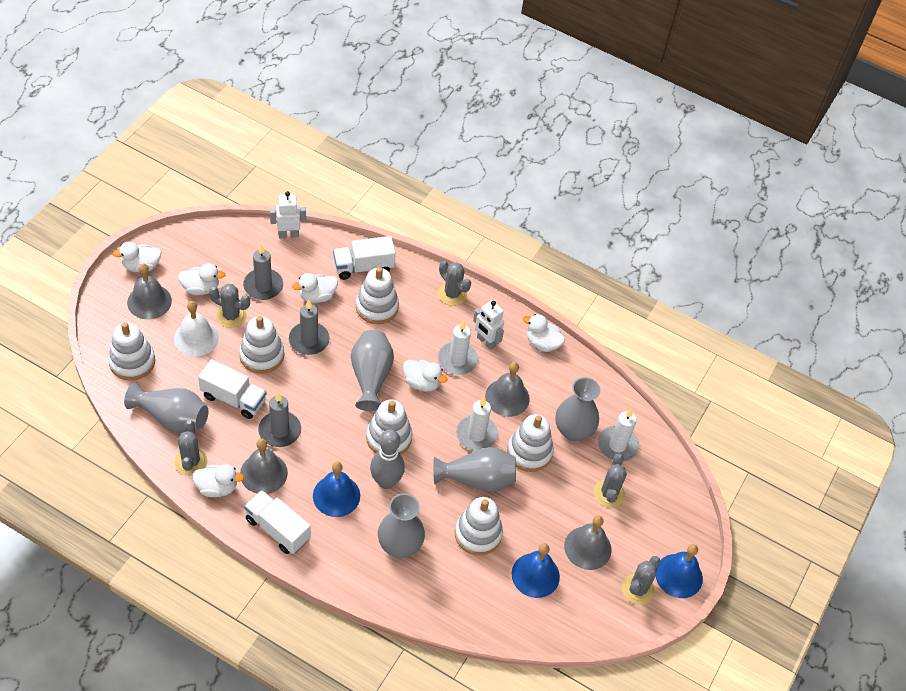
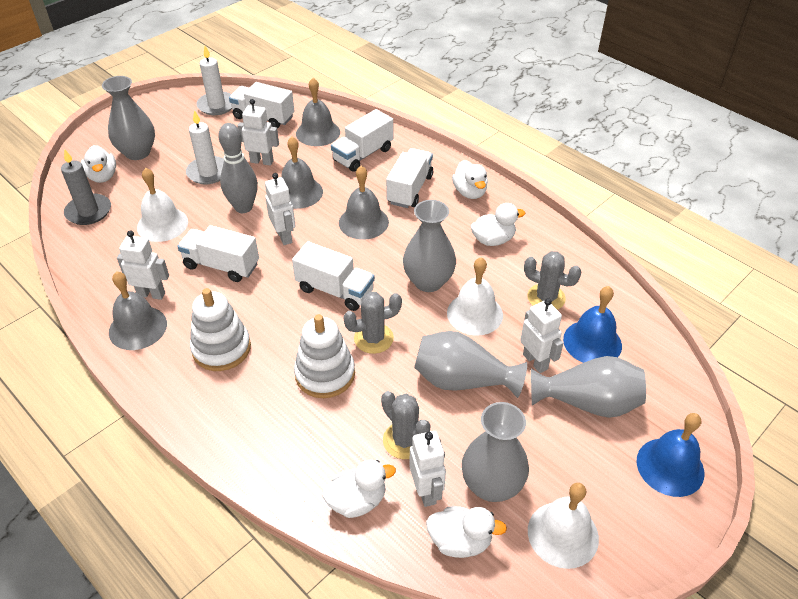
blue bell: [313,462,360,517] [512,543,560,598] [656,544,703,598] = 3 -> [563,286,622,363] [637,413,704,497] = 2
grey cactus: [174,420,207,476] [209,284,250,328] [438,261,471,306] [594,453,627,508] [622,556,660,605] = 5 -> [343,292,402,354] [381,391,431,459] [524,251,582,310] = 3
grey candle: [243,245,283,300] [258,393,301,447] [289,300,330,355] = 3 -> [61,149,111,225] = 1
white bell: [174,301,219,357] = 1 -> [137,168,188,242] [447,257,503,336] [528,483,599,569] = 3
white candle: [438,321,478,375] [456,397,498,451] [598,408,639,462] = 3 -> [186,110,224,185] [196,46,232,115] = 2
white duck: [113,242,161,272] [178,263,225,295] [192,464,244,497] [292,273,338,303] [403,359,447,391] [523,314,565,352] = 6 -> [81,145,116,183] [323,460,396,518] [426,506,507,558] [452,160,488,199] [471,203,525,246] = 5
white robot: [270,191,306,238] [473,300,504,350] = 2 -> [117,231,169,300] [237,99,279,166] [265,173,296,245] [409,431,446,507] [520,298,564,373] = 5
white stacking toy: [108,322,155,381] [239,316,284,374] [356,267,399,324] [366,399,412,455] [455,497,503,555] [507,414,554,472] = 6 -> [190,288,251,371] [294,314,355,398] = 2
white truck: [198,359,266,419] [244,490,311,554] [333,236,396,280] = 3 -> [177,225,259,282] [229,82,294,128] [292,241,375,311] [331,109,393,172] [386,148,433,208] = 5

